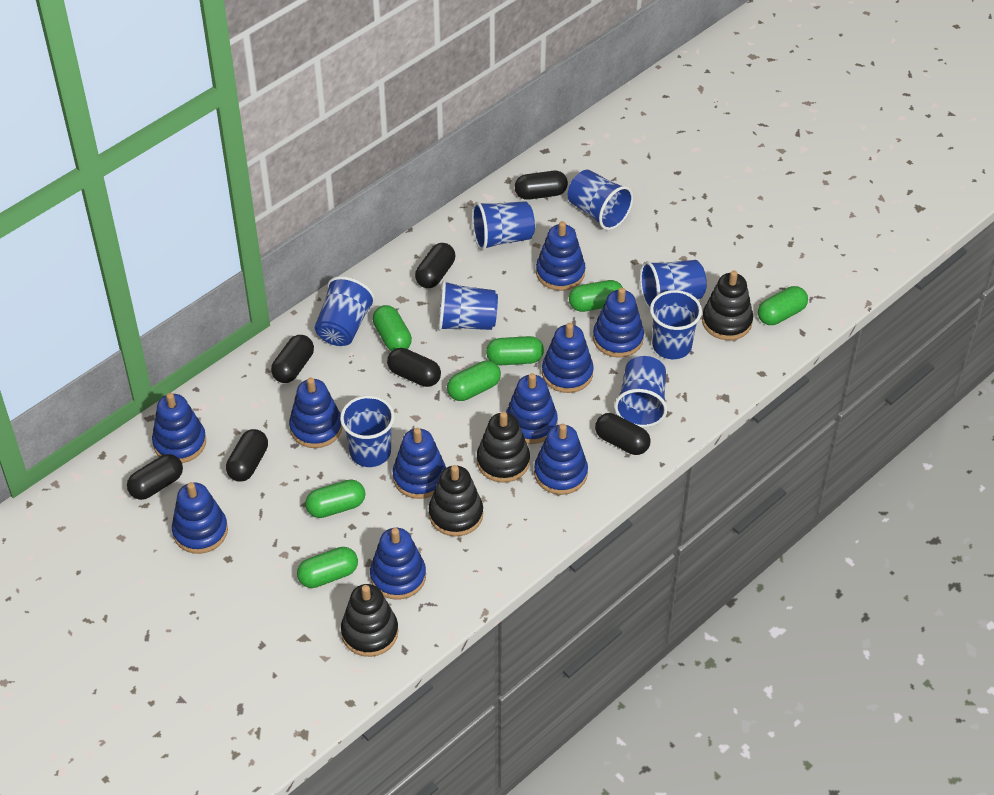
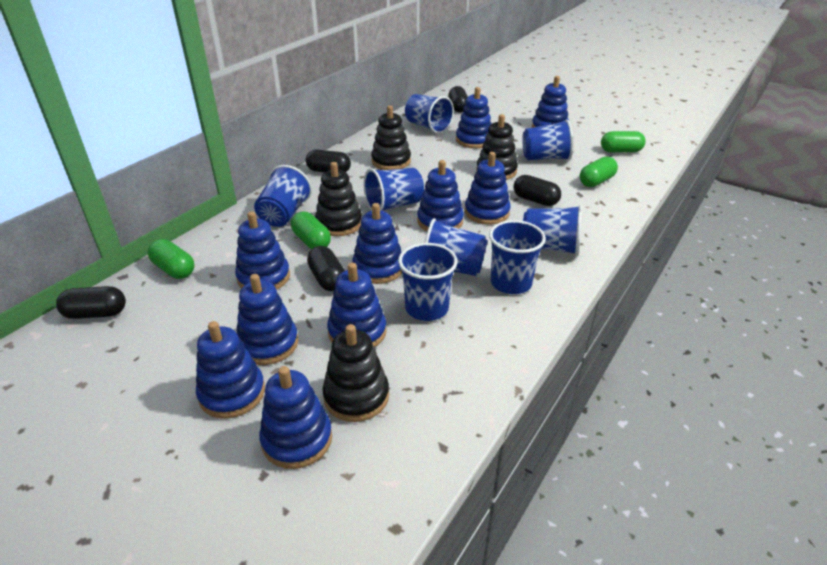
black capsule: [127,454,183,500] [226,429,268,482] [271,335,314,383] [387,348,441,387] [415,243,455,288] [515,171,568,200] [595,413,651,455] = 7 -> [56,286,126,319] [306,150,351,173] [307,246,345,291] [448,86,468,113] [514,175,561,206] = 5
green capsule: [297,547,358,588] [305,479,365,518] [373,305,412,351] [447,361,501,401] [486,336,544,365] [569,280,623,312] [758,286,808,325] = 7 -> [148,239,194,279] [291,212,331,249] [580,157,618,187] [601,131,646,152] = 4

